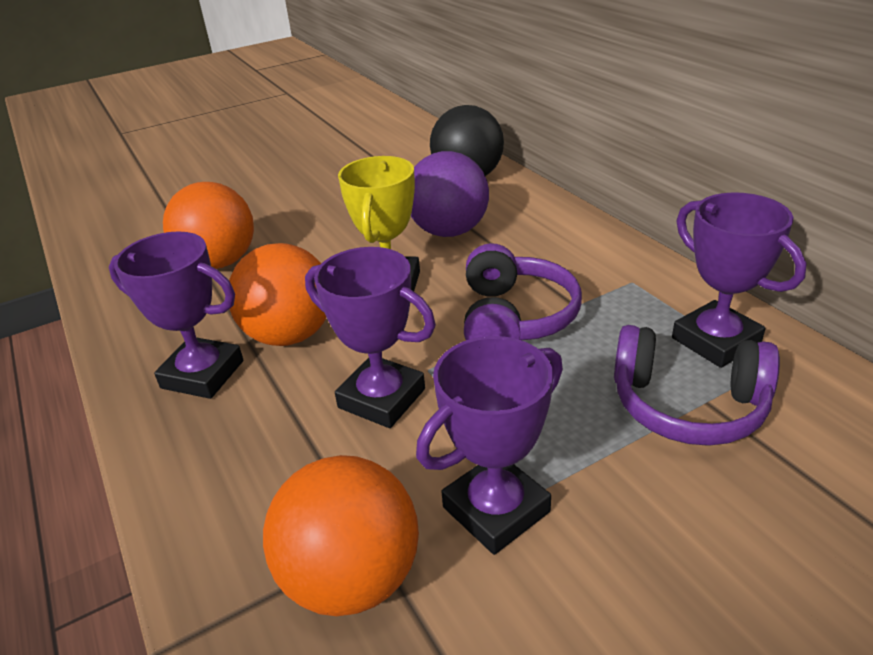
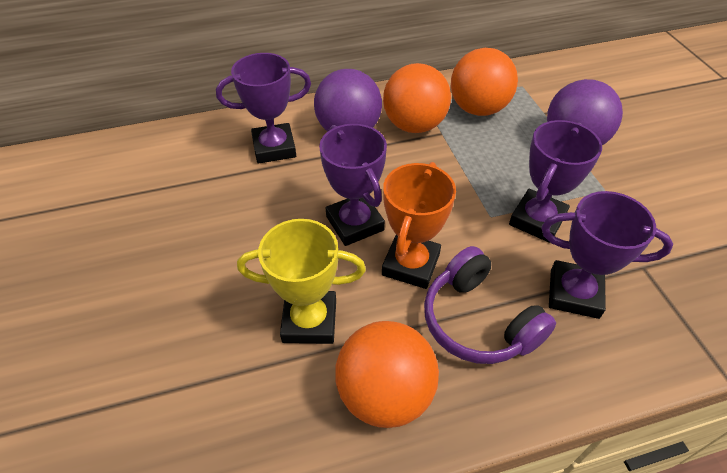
black ball: [430,105,504,176] = 1 -> none = 0
orange trophy: none = 0 -> [382,162,456,289] = 1
purple ball: [411,151,489,237] = 1 -> [314,69,382,132] [547,79,623,145] = 2
purple headphones: [464,243,582,340] [614,325,780,446] = 2 -> [424,246,556,364] = 1

